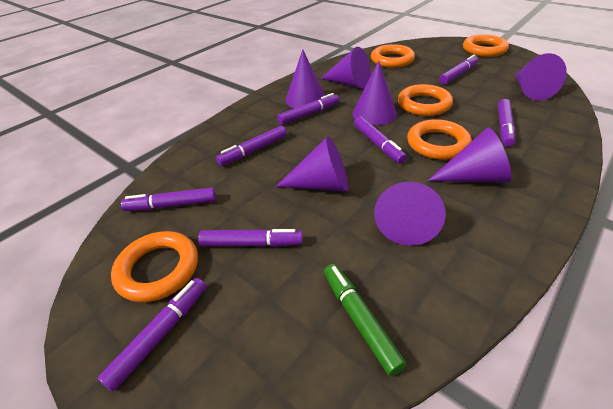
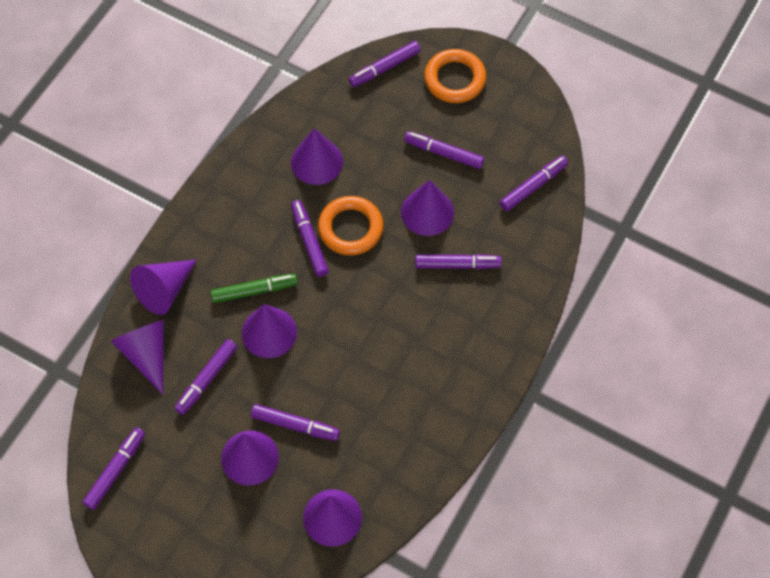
orange ring: [111,231,198,302] [371,44,415,68] [398,84,453,116] [407,119,472,160] [463,34,509,57] = 5 -> [318,196,384,255] [424,49,486,103] = 2

